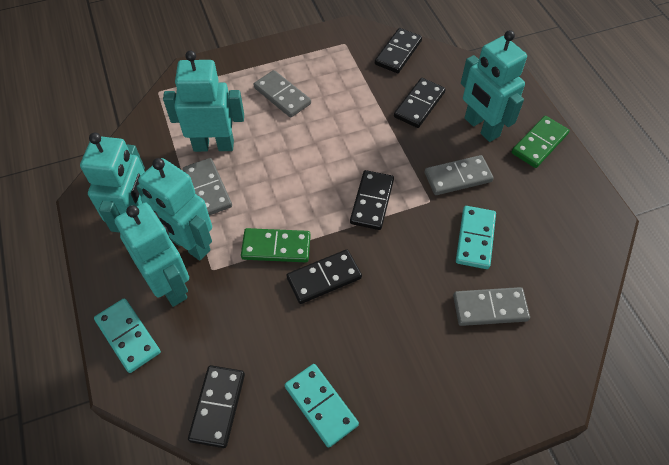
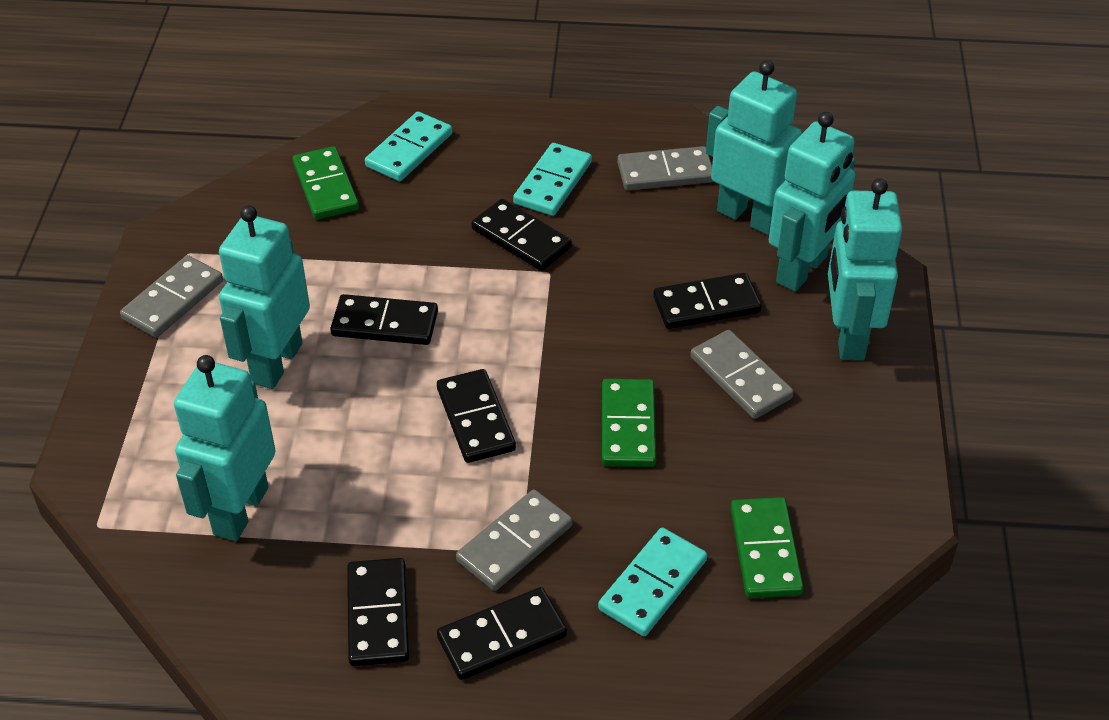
black domino: [188,365,245,448] [286,249,362,304] [350,170,394,230] [375,28,422,73] [394,78,446,128] = 5 -> [330,294,438,345] [347,558,409,666] [437,369,516,463] [437,587,567,680] [472,199,572,271] [653,273,761,329] = 6
green domino: [241,228,311,262] [511,116,569,168] = 2 -> [293,146,359,220] [602,379,656,467] [731,497,804,598] = 3

